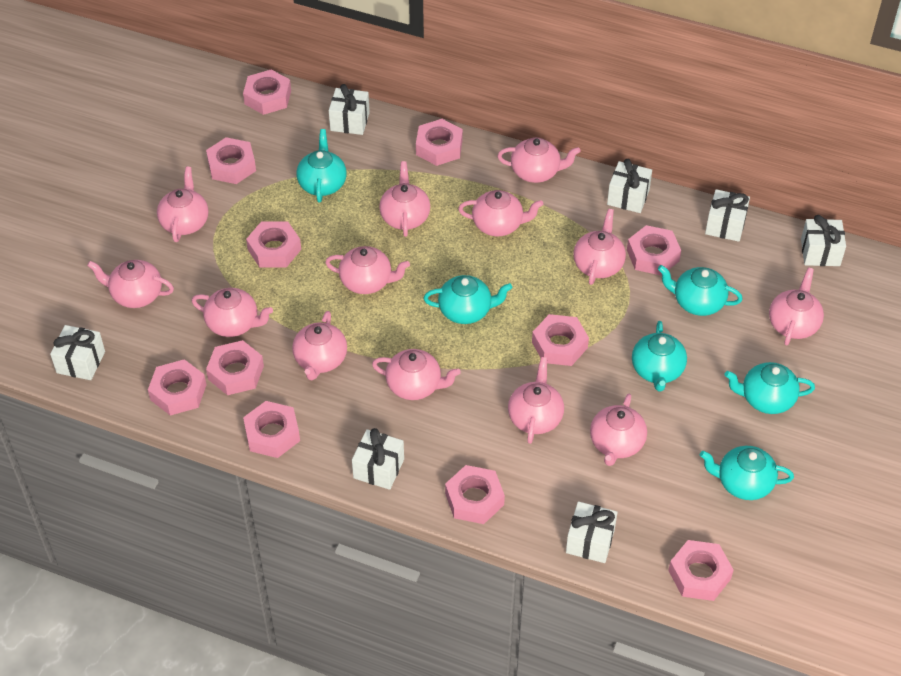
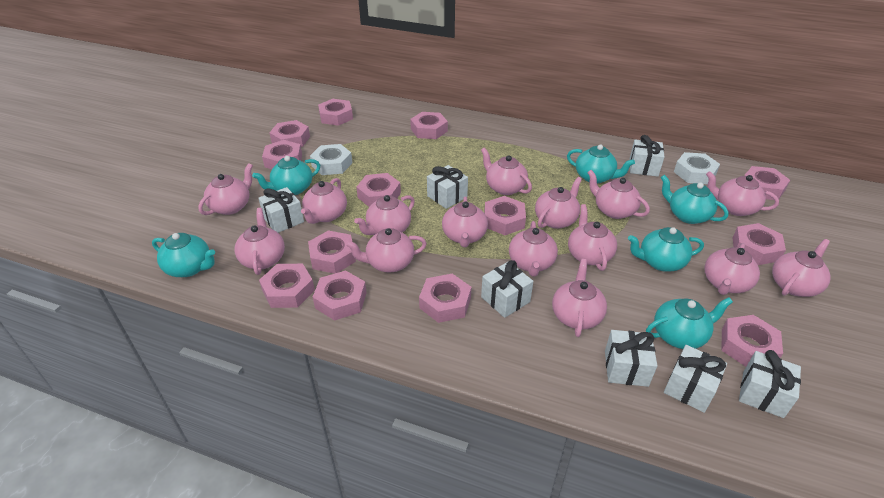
pink nut: [148,359,206,416] [206,137,256,184] [206,340,264,395] [243,70,291,115] [243,401,300,458] [246,221,301,267] [416,119,463,166] [445,465,505,524] [532,314,589,366] [627,225,681,276] [668,540,734,601] = 11 -> [259,264,315,308] [262,140,302,169] [269,120,310,147] [308,230,356,274] [313,271,367,321] [318,99,353,126] [356,173,401,207] [410,112,448,139] [419,274,472,323] [484,196,526,235] [722,315,783,367] [733,223,786,265] [744,166,790,200] = 13
pink teapot: [87,260,174,308] [157,167,208,242] [192,288,273,337] [292,311,347,380] [325,246,410,294] [372,349,461,400] [379,161,430,237] [458,190,543,236] [497,137,581,183] [508,357,564,444] [573,209,626,285] [590,394,647,466] [769,267,824,345] = 13 -> [198,163,253,215] [235,208,285,275] [301,178,347,224] [345,228,427,273] [354,195,415,235] [442,196,488,247] [481,148,532,195] [509,221,558,276] [535,177,582,229] [552,259,607,337] [568,204,617,271] [587,170,650,219] [704,243,760,295] [706,171,779,216] [772,239,831,297] = 15
white nut: none = 0 -> [310,144,352,175] [674,152,720,184] = 2

